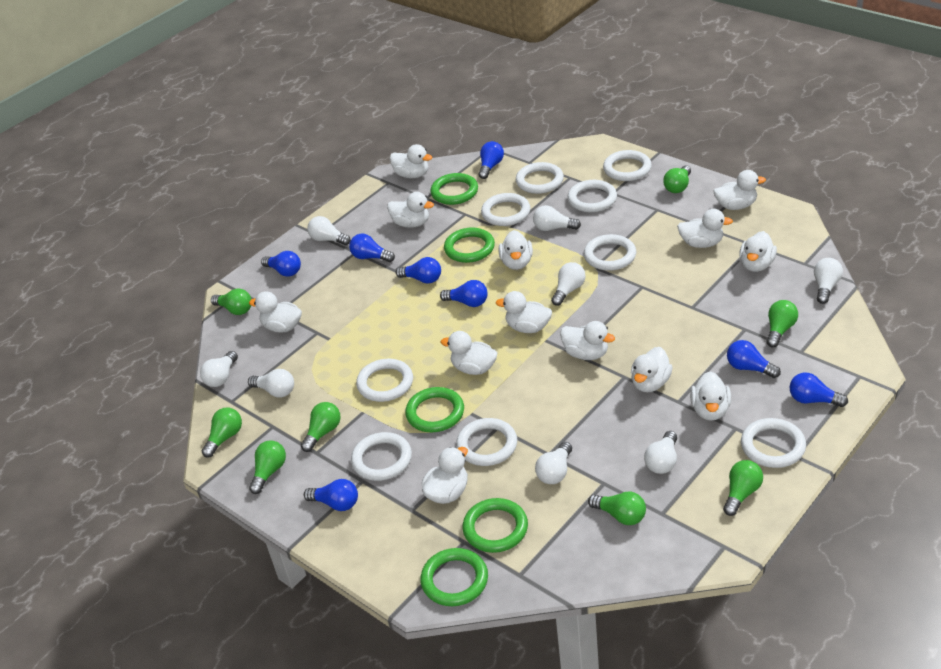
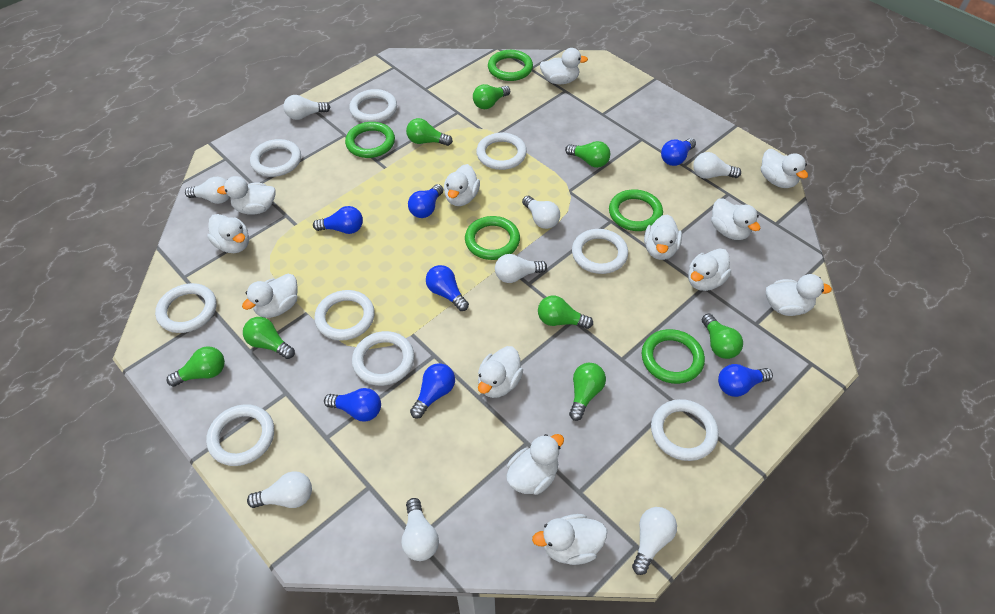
blue light bulb: [261,251,301,277] [304,479,358,511] [349,234,395,262] [396,257,441,284] [440,280,487,307] [479,141,504,179] [727,340,781,378] [790,373,848,407] = 8 -> [313,206,363,234] [324,388,381,422] [408,184,443,218] [410,363,455,419] [426,265,469,311] [661,138,696,166] [718,364,773,397] = 7

